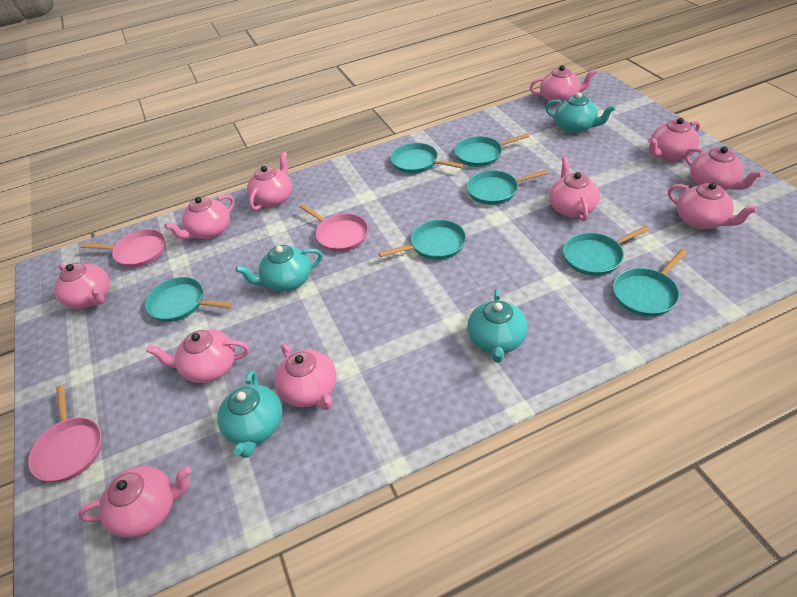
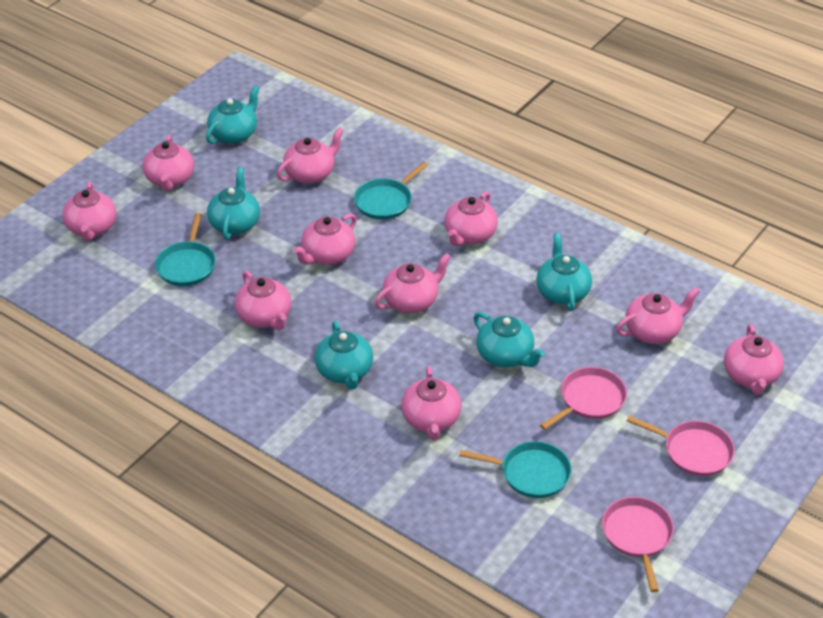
pink teapot: [54,263,110,309] [78,466,191,538] [146,329,249,383] [164,194,235,239] [247,152,292,210] [274,344,336,410] [530,65,597,105] [549,156,600,221] [648,118,700,161] [668,182,758,229] [685,146,763,190] = 11 -> [62,182,116,241] [143,135,194,191] [235,271,291,330] [277,128,344,184] [293,214,357,265] [375,253,451,313] [401,366,461,440] [444,191,498,247] [616,287,700,344] [724,325,784,395] = 10
turquoise pan: [145,277,232,322] [379,220,466,260] [390,143,463,173] [454,133,530,167] [467,170,549,205] [563,225,650,276] [613,249,687,317] = 7 -> [155,213,216,286] [354,162,428,220] [459,441,571,498] = 3
turquoise teapot: [217,370,283,458] [235,245,323,292] [467,289,528,363] [545,92,616,134] = 4 -> [206,85,260,144] [207,167,260,240] [315,321,373,389] [474,312,545,367] [536,233,592,311] = 5

